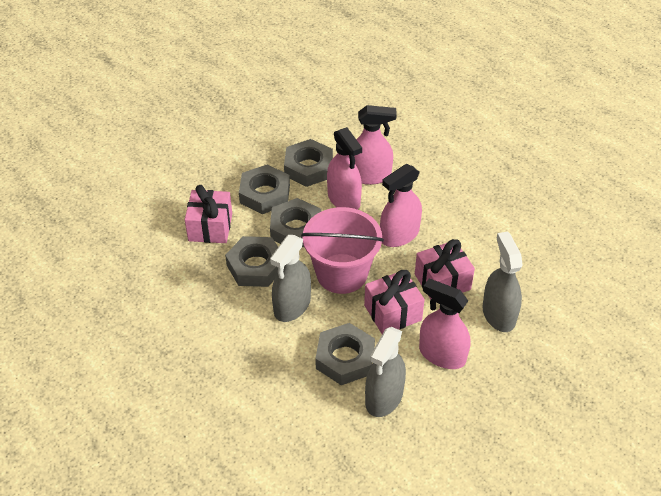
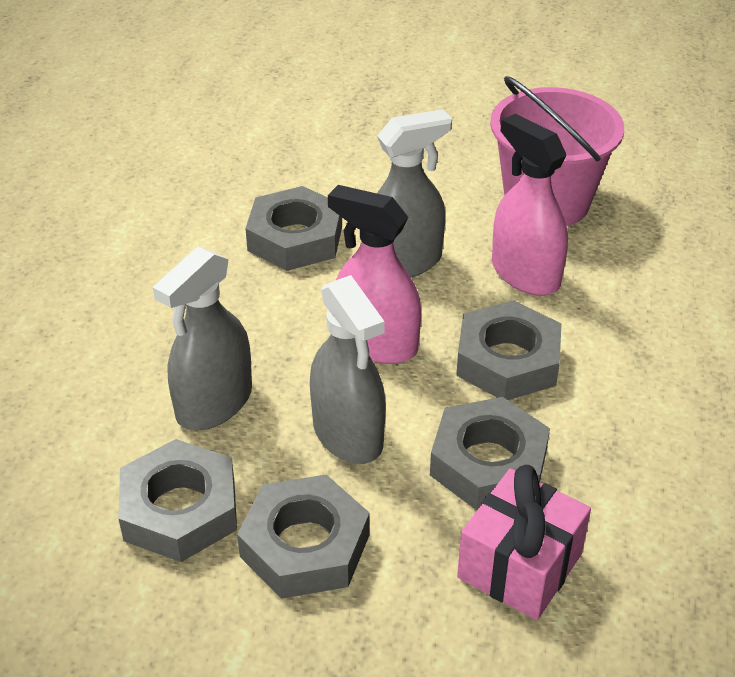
pink gift: [185,185,232,243] [364,270,425,334] [415,239,475,299] = 3 -> [457,465,591,620] = 1
pink spray bottle: [327,127,362,210] [354,105,397,185] [380,164,422,247] [419,279,470,369] = 4 -> [328,185,421,364] [492,113,568,296] = 2

